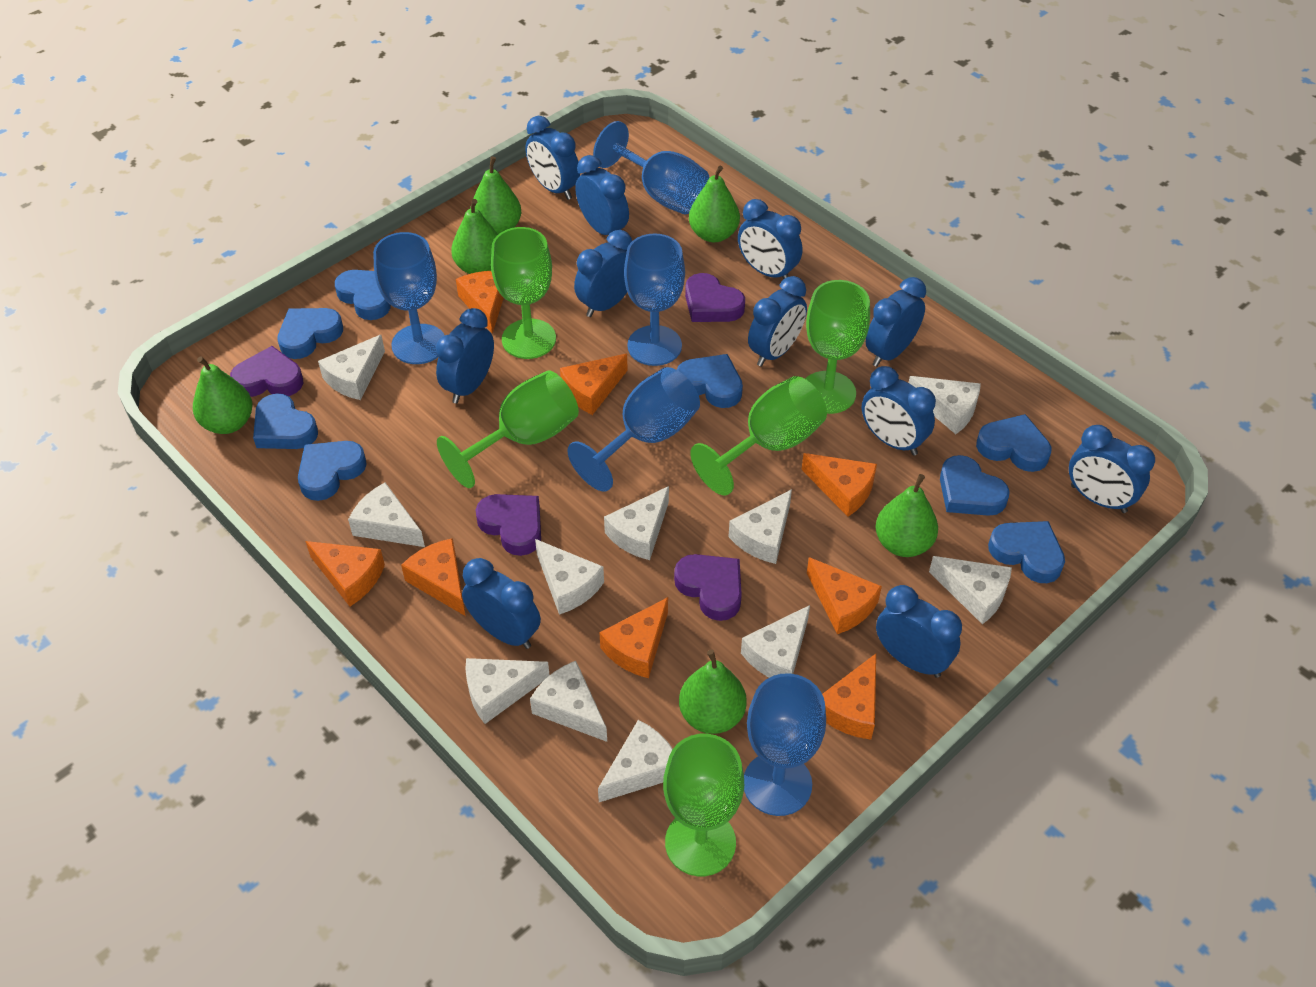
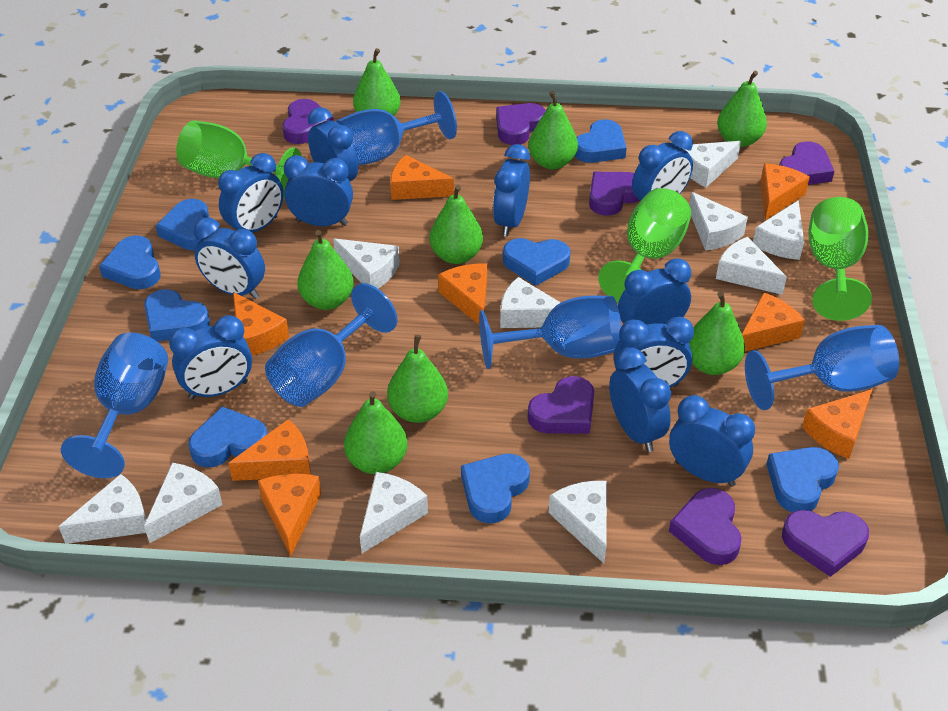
green goblet: [437,371,579,488] [491,227,556,359] [663,734,744,876] [690,376,827,496] [805,280,870,414] = 5 -> [176,120,302,198] [598,188,691,303] [809,197,872,321] = 3
green pear: [193,356,253,434] [451,199,498,274] [470,156,521,234] [679,650,747,734] [689,166,740,242] [876,474,938,557] = 6 -> [297,230,354,310] [344,391,408,474] [353,48,401,116] [387,335,448,423] [429,185,483,264] [528,91,578,169] [689,292,745,375] [717,71,767,147] = 8
purple heart: [230,346,303,397] [475,494,541,556] [674,554,742,621] [685,273,745,322] = 4 -> [283,99,334,144] [496,103,546,145] [528,376,594,434] [589,172,640,216] [669,488,742,565] [779,141,835,185] [782,510,869,577] = 7
white cheese: [318,335,385,400] [348,483,425,547] [466,658,550,724] [530,661,607,742] [535,539,604,615] [598,720,673,802] [604,486,669,560] [728,489,792,564] [741,605,810,678] [909,376,981,434] [929,556,1012,624] = 11 -> [58,474,147,544] [144,463,222,543] [333,238,400,288] [360,472,428,553] [500,277,561,328] [548,481,607,563] [683,141,741,187] [689,192,748,251] [716,237,787,295] [753,200,804,260] = 10

